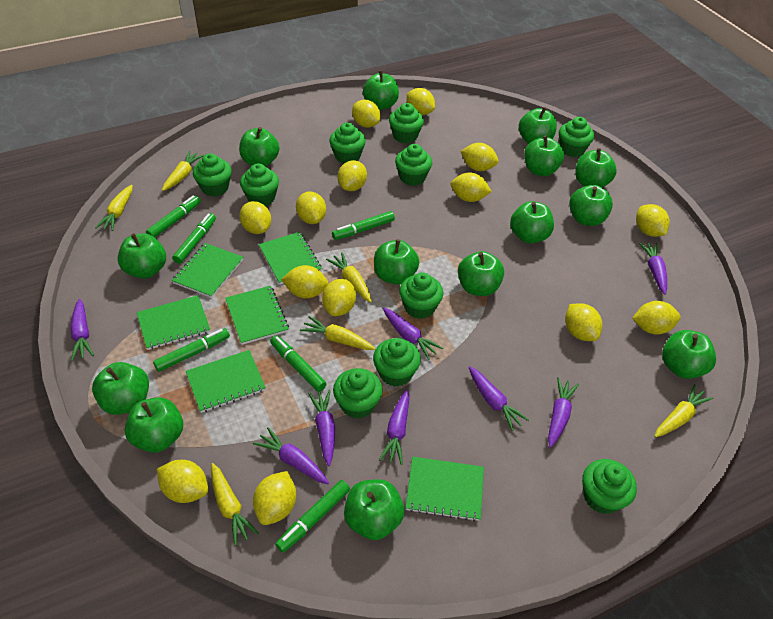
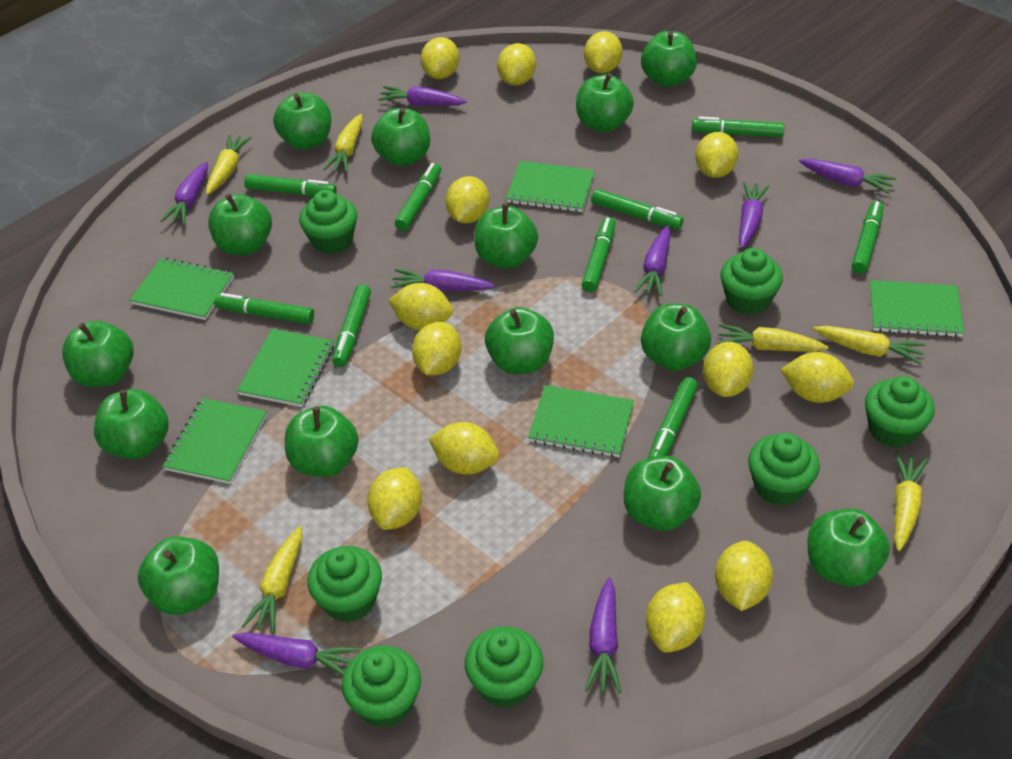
green cupcake: [193,153,232,197] [240,163,279,206] [329,123,366,163] [333,368,383,419] [373,338,421,387] [389,103,424,143] [395,144,432,186] [399,272,443,319] [559,117,594,157] [582,459,637,514] = 10 -> [299,190,357,254] [307,546,382,623] [342,646,421,728] [465,627,543,708] [720,248,783,315] [748,433,820,506] [865,376,935,448] = 7
green marker: [146,196,201,237] [153,328,230,372] [172,213,216,264] [270,335,326,392] [275,480,350,553] [332,211,395,240] = 6 -> [214,293,314,324] [244,174,337,197] [332,284,371,367] [395,163,441,231] [582,217,615,292] [591,189,684,229] [648,377,698,458] [692,117,784,137] [851,201,883,274] = 9
yellow lemon: [157,460,208,503] [239,201,271,234] [253,471,296,525] [281,265,329,299] [296,191,326,224] [322,279,356,316] [338,160,367,191] [352,100,380,127] [407,88,435,115] [450,173,492,202] [460,143,498,171] [565,303,602,341] [632,301,681,335] [636,204,670,237] = 14 -> [367,467,422,530] [388,283,453,330] [412,322,461,375] [420,37,459,79] [429,422,499,475] [445,176,489,224] [497,43,536,85] [584,31,623,73] [646,582,705,652] [695,132,738,178] [703,342,754,397] [715,541,773,611] [780,352,854,403] = 13

